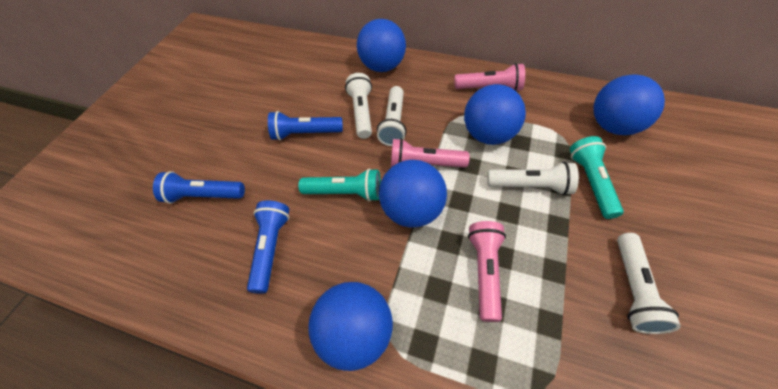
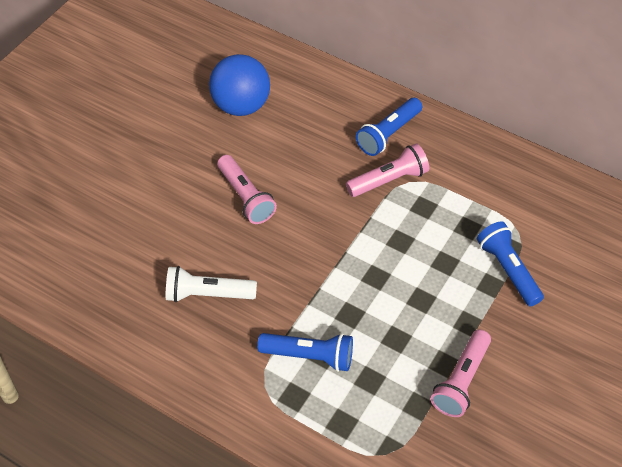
blue ball: [308,282,393,371] [357,19,406,72] [379,160,447,228] [464,84,526,145] [593,74,665,135] = 5 -> [209,54,270,116] = 1
turquoise flashlight: [298,168,381,202] [570,136,624,219] = 2 -> none = 0
white flashlight: [345,73,372,139] [377,86,407,146] [487,162,579,195] [617,233,681,334] = 4 -> [166,266,257,302] = 1

